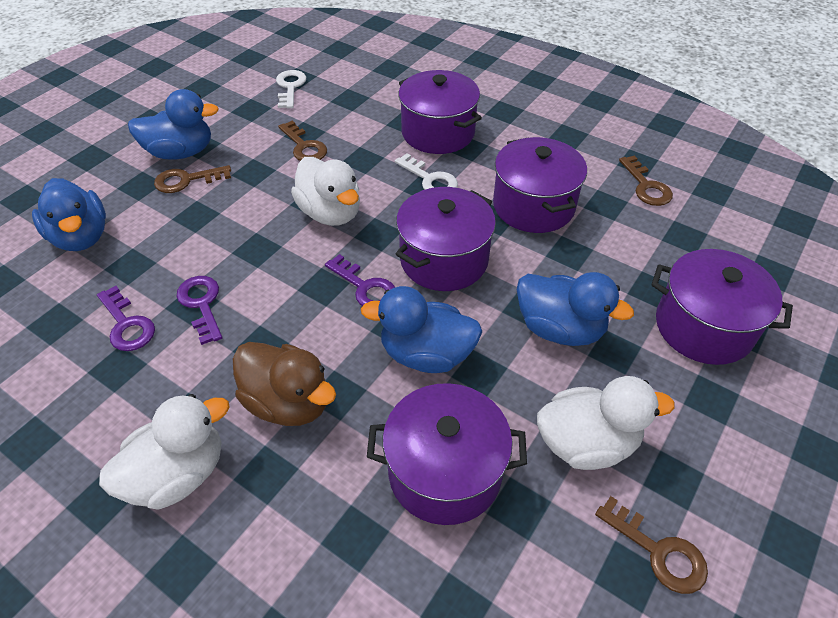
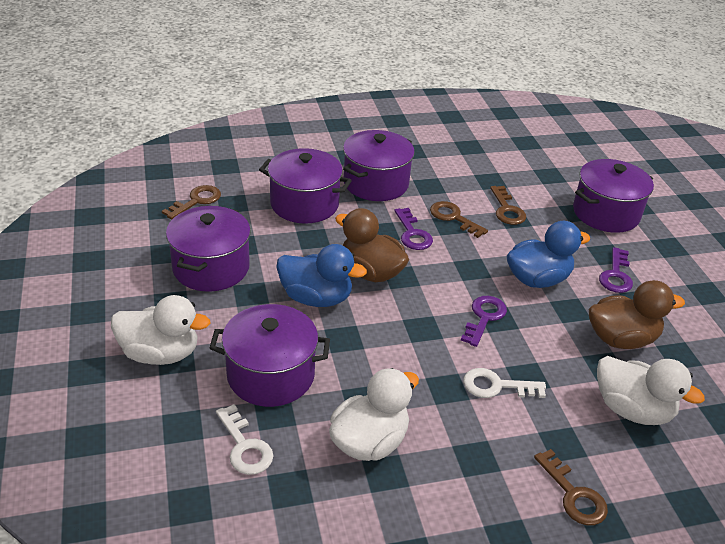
blue duck: [32,178,106,251] [128,89,219,159] [361,286,482,373] [517,272,634,346] = 4 -> [276,244,367,307] [507,221,590,288] = 2
brown duck: [233,342,336,426] = 1 -> [335,208,409,282] [589,280,685,349] = 2

